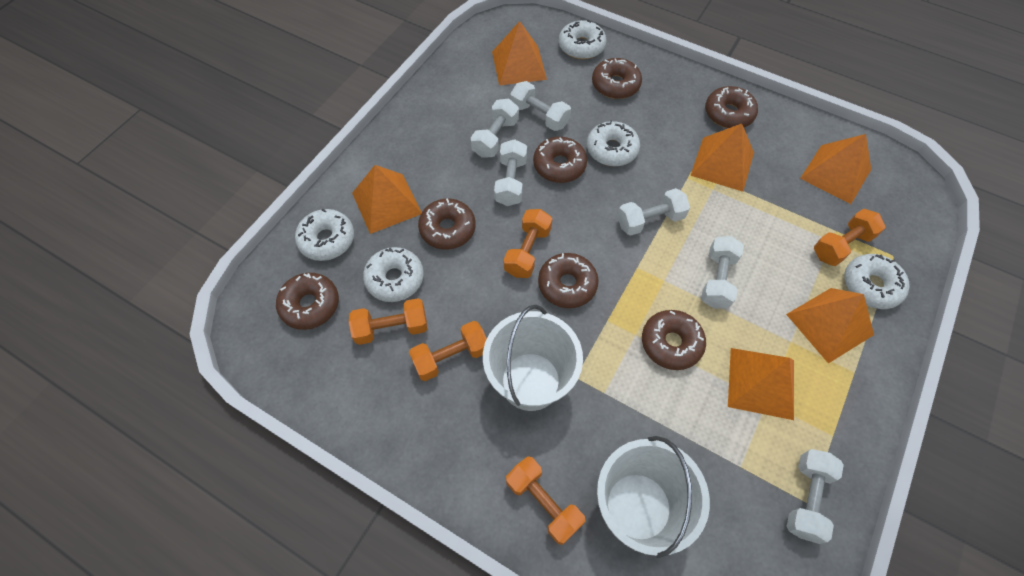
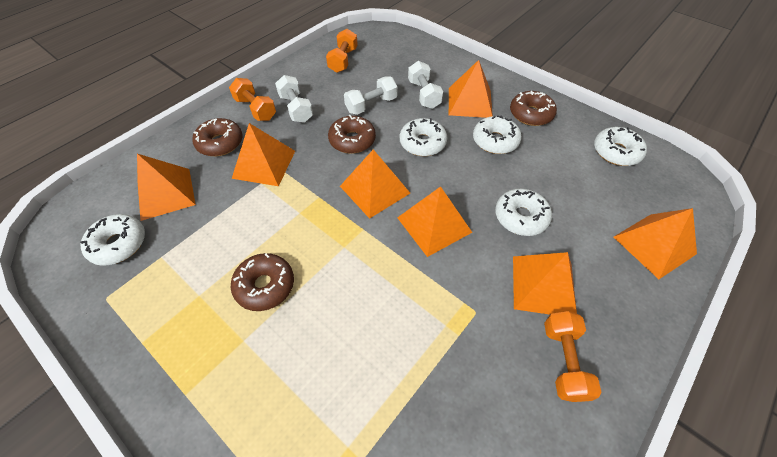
brown donut: [276,273,339,330] [418,198,476,249] [533,137,587,183] [538,253,599,308] [592,58,642,99] [642,310,706,370] [705,86,758,128] = 7 -> [192,118,243,156] [231,253,294,311] [328,115,376,154] [510,91,557,126] = 4
orange dumbbell: [349,298,427,345] [409,321,487,381] [504,209,552,278] [506,456,586,545] [814,209,886,266] = 5 -> [229,78,276,121] [326,29,358,73] [544,311,602,402] = 3
orange pyramid: [352,165,422,234] [492,21,547,86] [690,124,754,192] [728,348,794,420] [786,288,874,364] [800,134,871,204] = 6 -> [137,154,196,221] [232,123,295,186] [340,149,410,219] [397,186,472,257] [449,60,493,118] [513,252,577,315] [614,208,697,279] = 7
white bucket: [483,305,583,411] [597,436,710,558] = 2 -> none = 0
white dumbbell: [471,99,519,158] [494,139,527,206] [510,81,571,131] [617,188,690,236] [701,236,744,308] [786,449,844,544] = 6 -> [275,75,313,123] [344,77,398,115] [408,61,443,109] = 3

